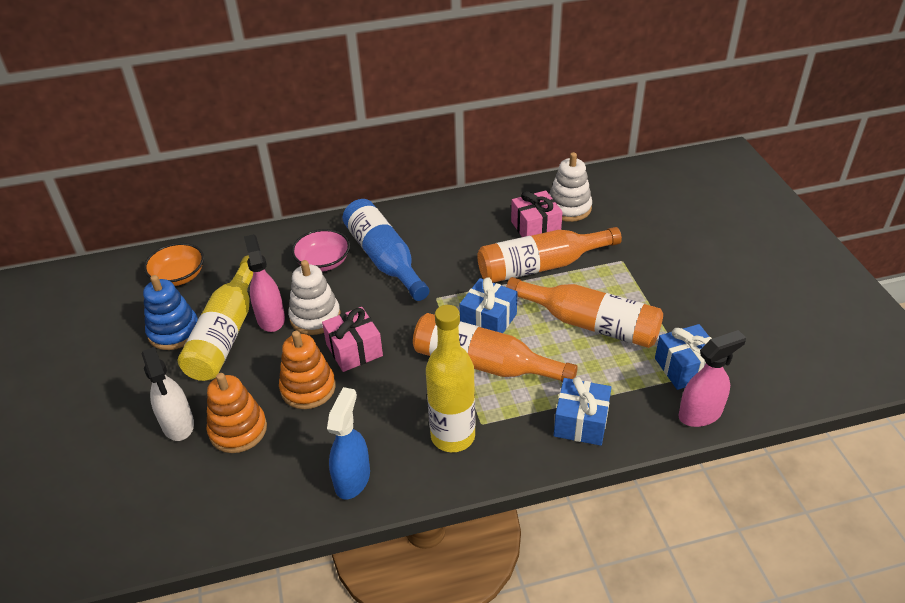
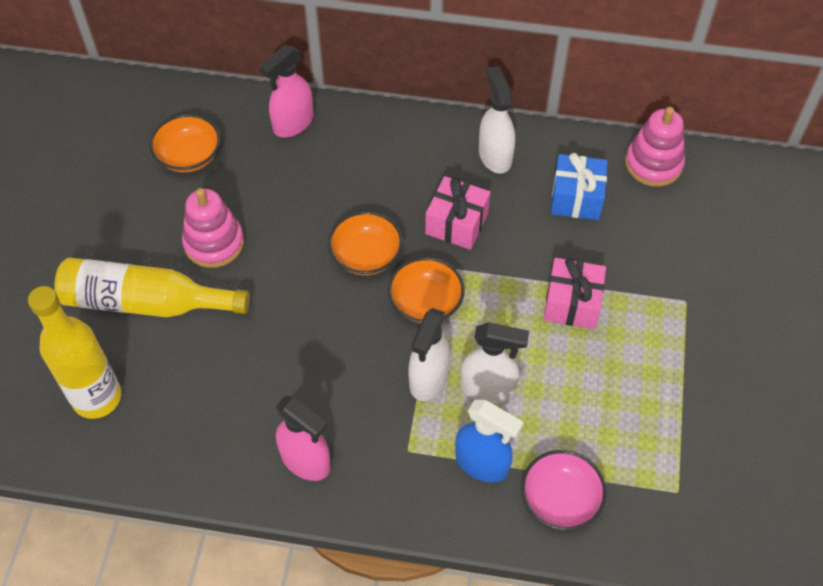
blue bottle: [343,199,429,301] = 1 -> none = 0
blue gift: [460,277,518,333] [554,377,612,446] [655,324,712,390] = 3 -> [551,153,608,220] = 1
blue stacking toy: [143,275,198,350] = 1 -> none = 0
orange bottle: [413,313,578,383] [477,227,622,283] [506,277,663,348] = 3 -> none = 0
orange bowl: [144,243,204,286] = 1 -> [150,114,221,172] [328,211,403,275] [388,257,465,324] = 3
orange stacking toy: [207,373,267,453] [279,331,336,409] = 2 -> none = 0
pink stacking toy: none = 0 -> [182,188,244,268] [625,107,685,187] = 2
white spray bottle: [141,347,194,441] = 1 -> [408,308,450,401] [460,322,529,404] [479,66,515,174] = 3
white stacking toy: [288,260,341,335] [549,152,592,222] = 2 -> none = 0

